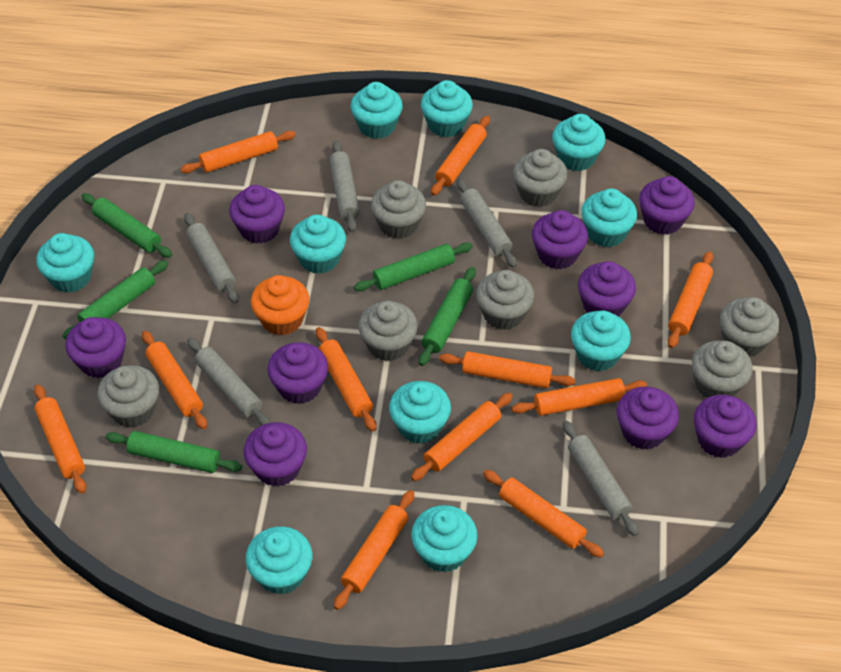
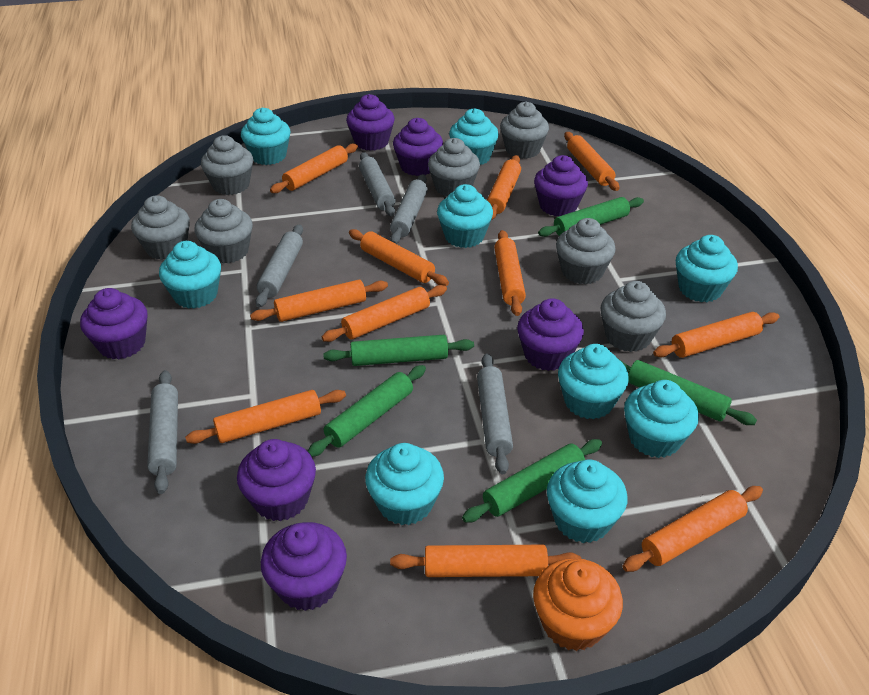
purple cupcake: [65,317,126,378] [229,185,285,244] [244,422,307,487] [267,342,328,404] [532,210,588,269] [578,261,636,317] [617,386,679,450] [639,176,695,235] [694,395,757,458] = 9 -> [80,288,148,359] [237,439,316,521] [261,522,347,611] [346,94,395,151] [393,118,443,176] [517,298,584,371] [534,155,588,216] = 7
turquoise cupcake: [36,233,94,293] [246,526,312,594] [290,214,346,274] [350,82,403,139] [389,381,451,444] [411,505,478,573] [421,80,473,137] [552,114,606,171] [571,311,631,371] [581,188,637,247] = 10 -> [159,241,221,309] [241,108,290,165] [365,443,444,525] [437,184,493,248] [449,108,499,165] [547,459,627,543] [558,344,629,419] [624,380,699,458] [676,235,738,302] = 9

